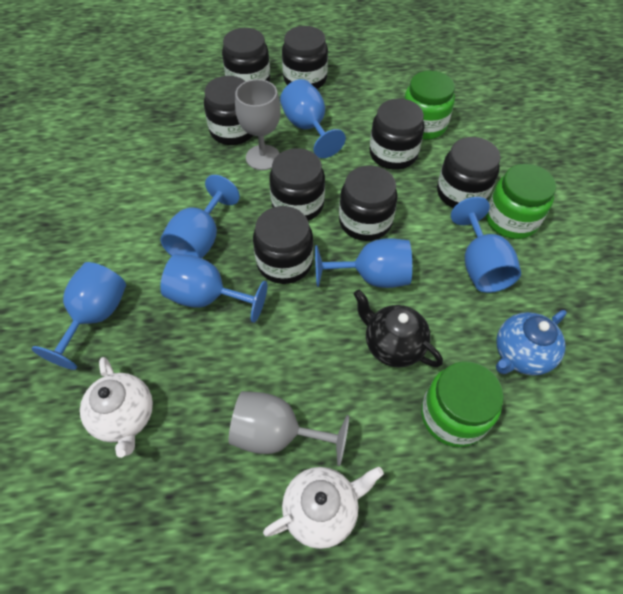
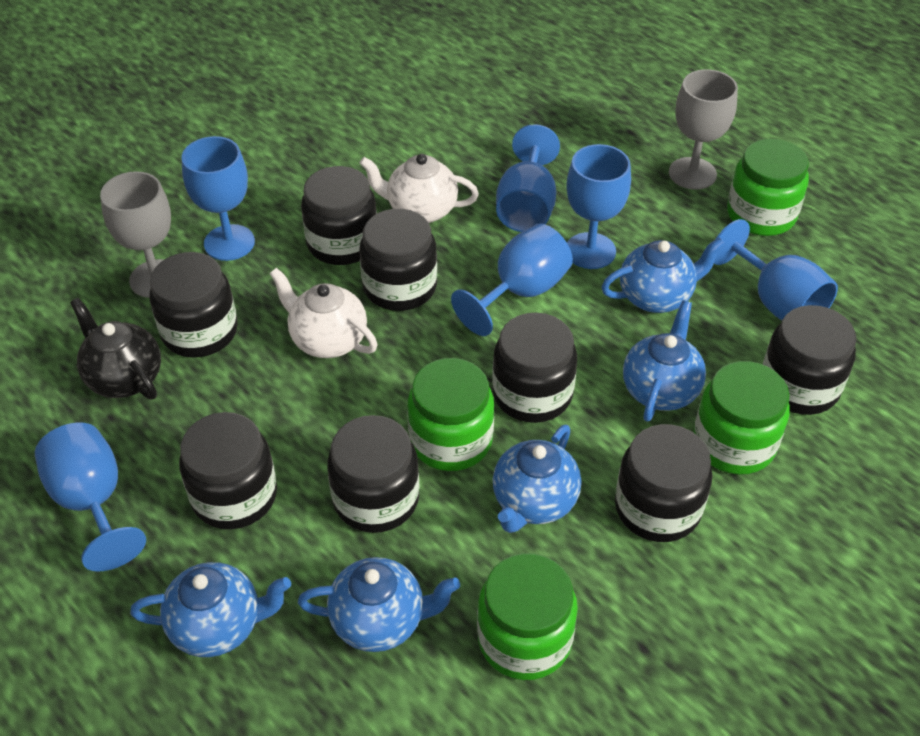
blue teapot: [496,310,567,376] = 1 -> [130,562,291,657] [298,557,460,652] [492,425,581,533] [602,237,725,313] [623,300,706,422] = 5
green jar: [404,70,455,140] [421,361,504,447] [486,164,556,239] = 3 -> [408,358,494,471] [477,553,578,680] [693,361,790,475] [727,139,809,236] = 4

